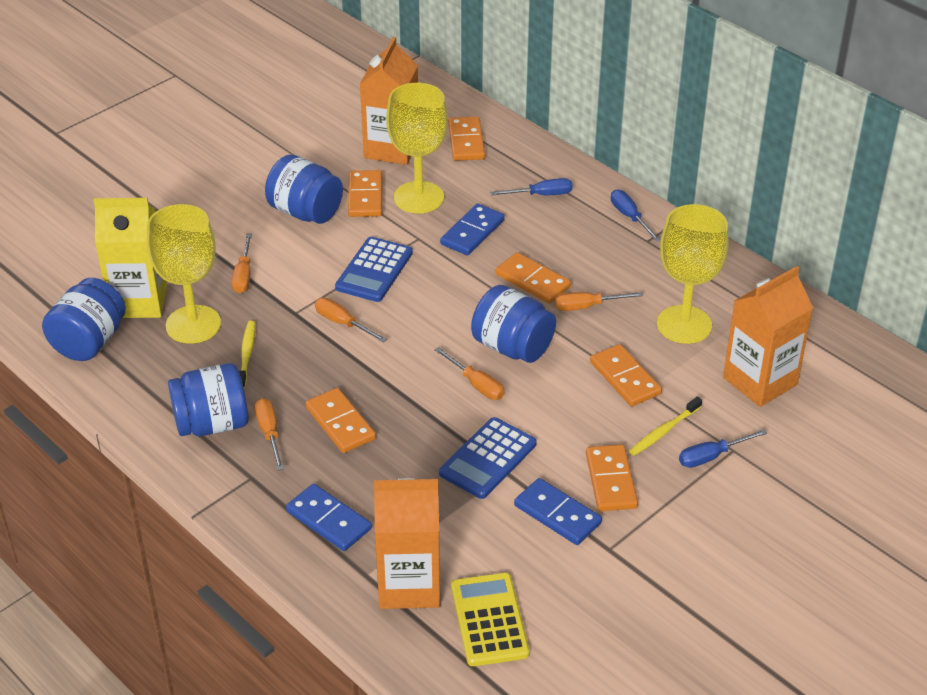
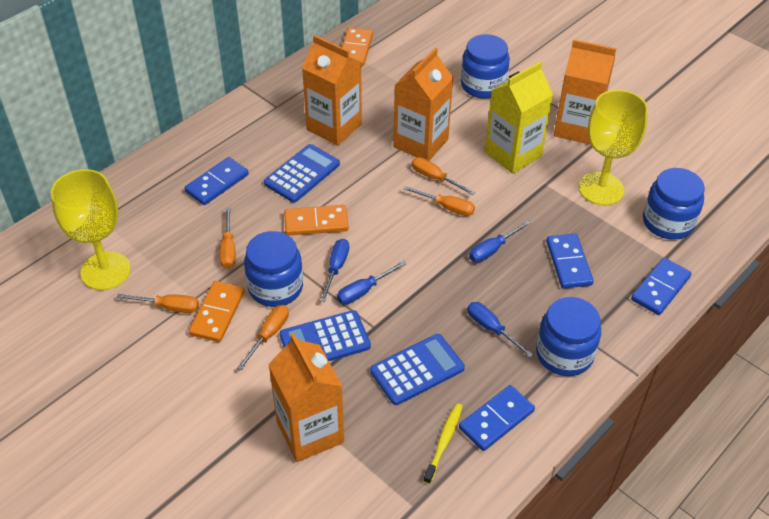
blue calculator: [335,237,413,302] [439,417,537,499] = 2 -> [264,144,340,202] [280,310,371,361] [370,334,465,405] = 3
blue domino: [286,484,372,551] [440,204,505,255] [514,478,602,545] = 3 -> [184,157,249,205] [459,385,535,451] [546,234,594,288] [631,258,692,315] = 4
blue screwdriver: [491,178,573,195] [611,190,661,241] [679,429,767,468] = 3 -> [320,239,349,302] [337,261,406,304] [467,302,533,358] [469,220,531,262] = 4
orange carton: [360,37,418,165] [374,478,440,609] [723,266,813,407] = 3 -> [268,333,344,462] [302,35,362,146] [393,48,454,161] [554,39,616,145] = 4
orange domino: [306,388,376,453] [348,170,382,217] [448,116,485,161] [495,252,571,304] [586,444,638,511] [590,344,662,406] = 6 -> [189,281,245,342] [284,205,349,235] [342,28,373,66] = 3
yellow calculator: [451,573,530,666] = 1 -> none = 0
yellow goblet: [147,204,221,344] [386,83,448,213] [657,204,729,344] = 3 -> [51,169,131,290] [579,90,648,205] = 2
yellow toothbrush: [239,321,255,389] [629,397,702,456] = 2 -> [423,403,463,484] = 1

